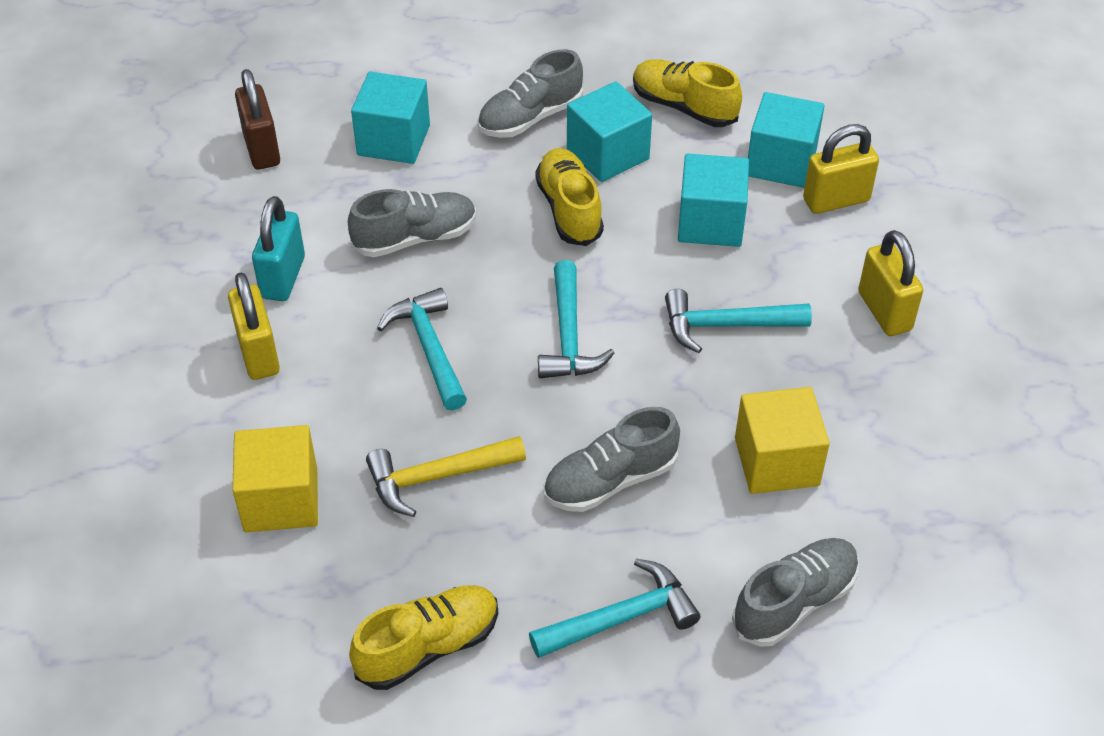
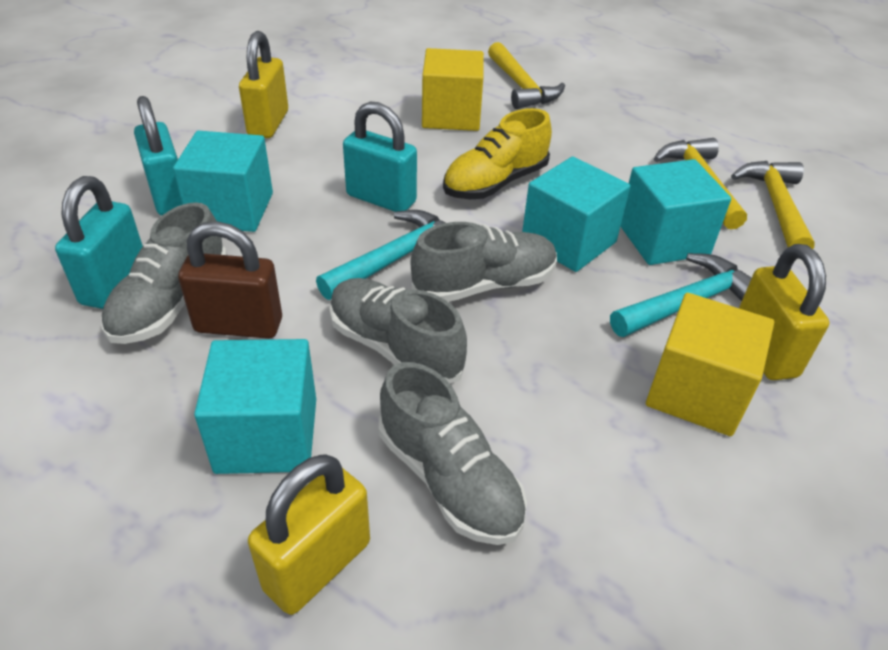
turquoise hammer: [377,288,467,411] [529,559,700,658] [538,260,615,378] [665,289,812,353] = 4 -> [316,210,445,300] [610,253,752,337] = 2
turquoise padlock: [252,196,305,301] = 1 -> [55,176,143,309] [134,96,182,216] [343,102,417,212] = 3
yellow hammer: [366,436,526,517] = 1 -> [488,42,565,109] [654,138,747,229] [731,161,815,249] = 3
yellow shoe: [349,585,498,690] [535,148,604,246] [633,59,742,127] = 3 -> [443,108,552,199] = 1

